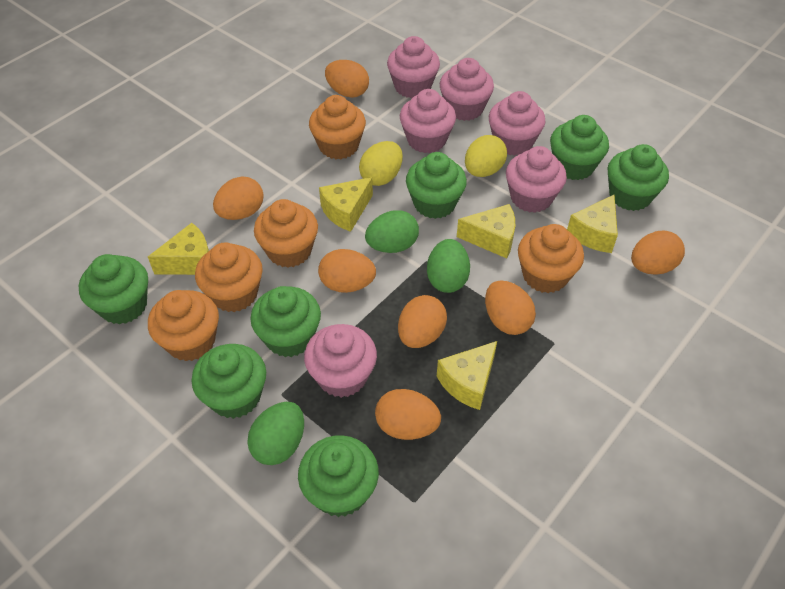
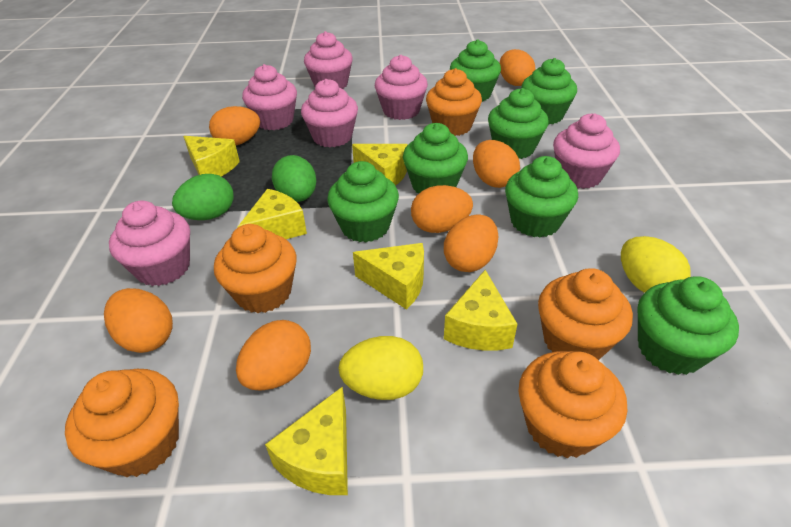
green egg: [247,402,304,465] [365,210,419,253] [427,239,470,293] = 3 -> [172,174,233,220] [272,155,316,202] = 2
yellow cheese: [148,223,209,275] [319,177,373,232] [437,341,497,410] [457,204,515,258] [567,195,618,253] = 5 -> [183,136,240,177] [238,189,307,239] [265,387,348,495] [352,144,408,186] [353,243,424,310] [444,270,517,351] = 6

